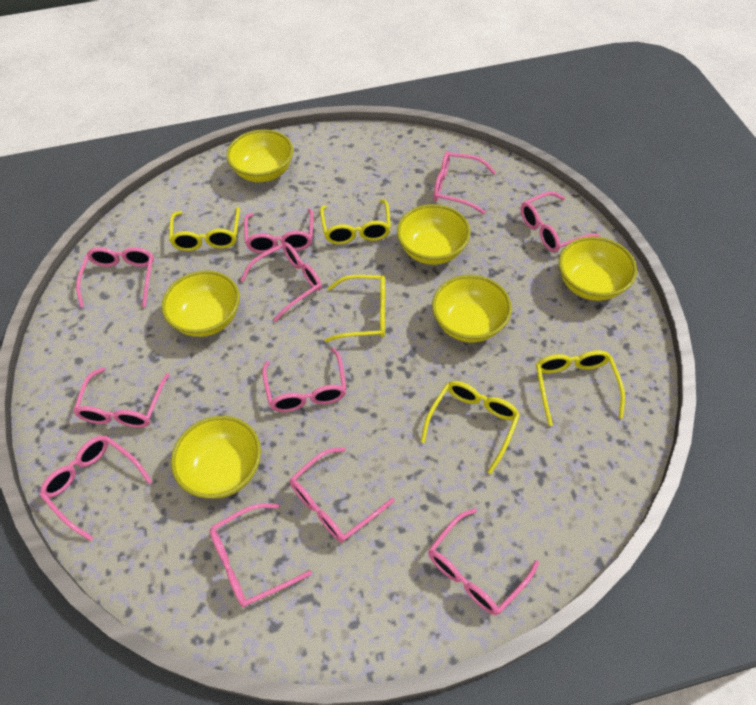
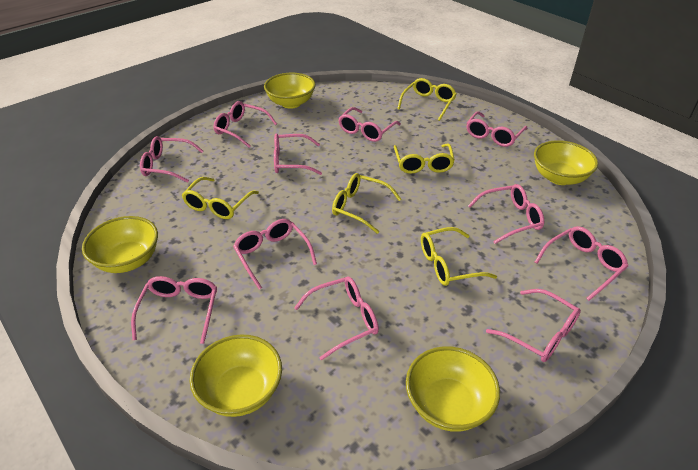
yellow bowl: [161,270,240,337] [171,416,261,499] [226,129,293,182] [397,204,470,265] [432,275,512,342] [559,236,637,301] = 6 -> [82,216,158,273] [190,335,282,417] [264,73,315,109] [406,346,500,432] [534,140,598,185] = 5

